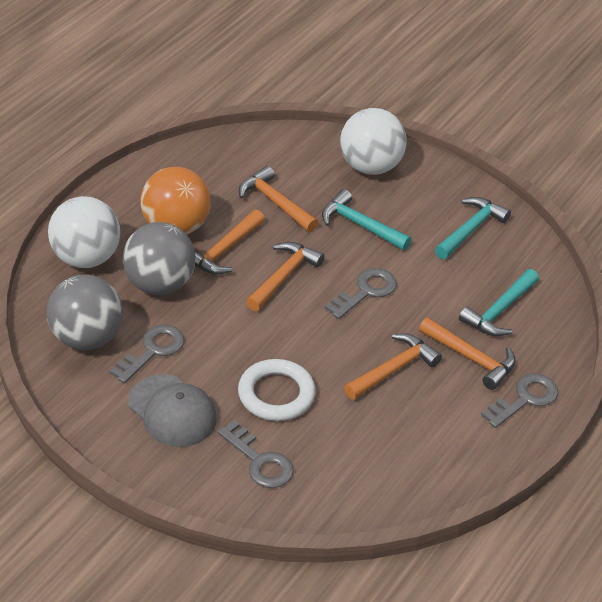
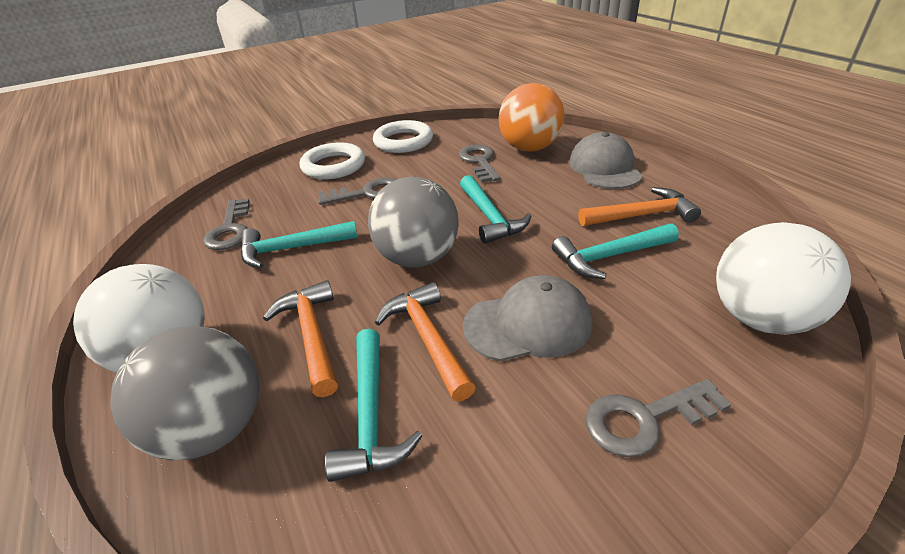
grey cap: [128,375,217,447] = 1 -> [463,275,592,361] [569,132,643,189] = 2
orange hammer: [195,210,265,275] [239,166,319,232] [246,242,324,311] [344,333,442,400] [419,318,516,390] = 5 -> [263,280,338,397] [375,282,476,401] [578,187,701,226] = 3
turquoise hammer: [322,189,411,250] [435,197,511,259] [459,269,539,336] = 3 -> [240,221,358,268] [325,329,423,482] [460,175,531,244] [552,223,679,279] = 4
white ring: [238,359,316,421] = 1 -> [300,142,365,179] [373,120,433,153] = 2

